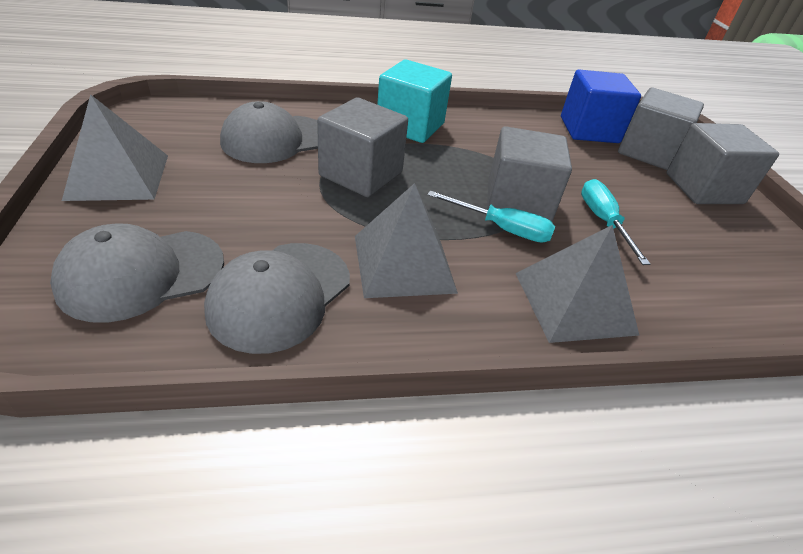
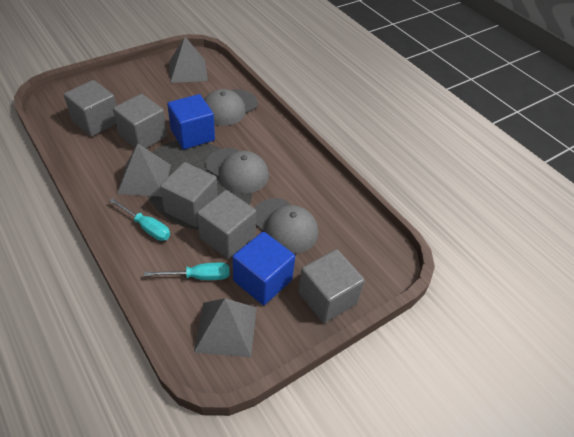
blue cube: [561,70,641,143] = 1 -> [167,94,215,149] [233,232,295,305] = 2
grey cube: [317,97,408,197] [487,126,572,222] [618,87,704,170] [666,123,779,204] = 4 -> [64,80,116,137] [113,94,167,148] [160,162,218,227] [197,190,256,259] [298,249,365,323] = 5
turquoise cube: [377,59,452,143] = 1 -> none = 0

